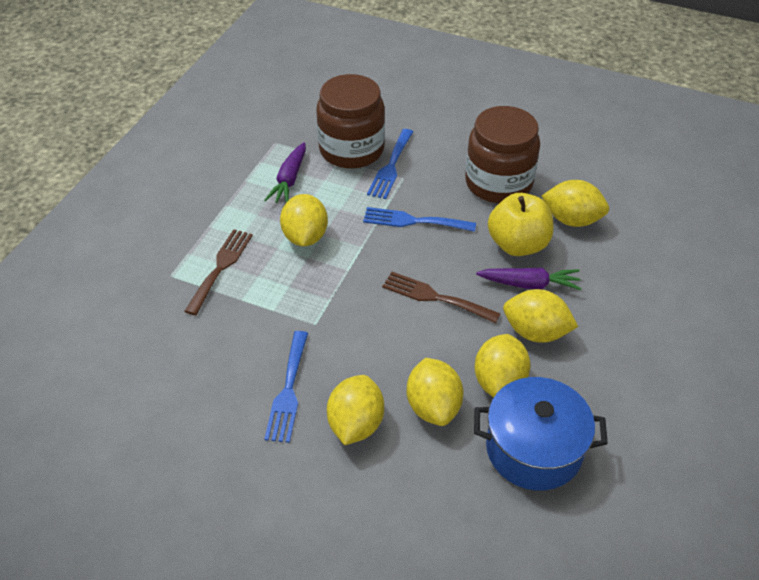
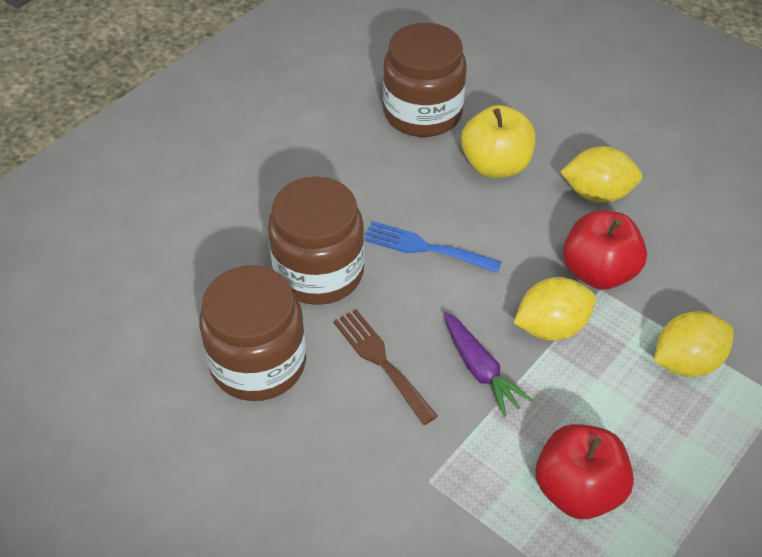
blue fork: [264,331,308,443] [363,207,476,232] [367,129,413,199] = 3 -> [364,221,502,273] = 1
blue pot: [474,377,608,491] = 1 -> none = 0
brown fork: [184,229,253,315] [382,272,500,323] = 2 -> [333,309,438,425] = 1
brown jar: [316,74,385,169] [465,106,540,203] = 2 -> [199,266,306,401] [268,177,365,305] [383,23,467,137] = 3
purple carrot: [265,142,306,203] [476,268,581,290] = 2 -> [444,312,533,417] = 1
red apple: none = 0 -> [536,424,634,519] [563,211,647,290] = 2
yellow lemon: [280,194,328,246] [327,375,384,445] [407,358,464,426] [474,334,531,397] [503,289,578,343] [542,180,609,227] = 6 -> [514,277,596,341] [560,146,642,203] [654,311,734,377] = 3

